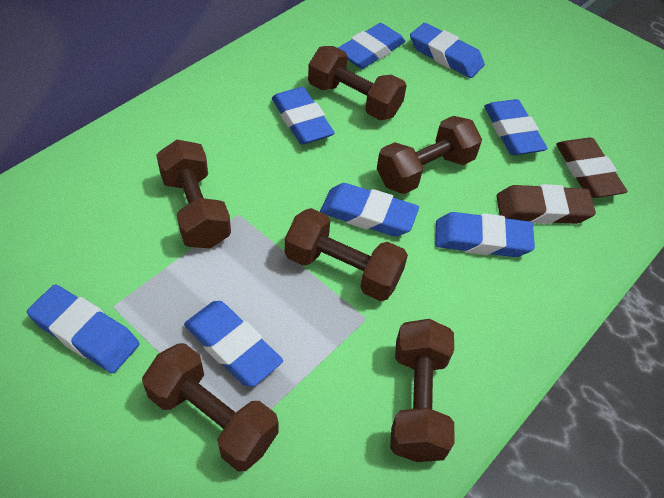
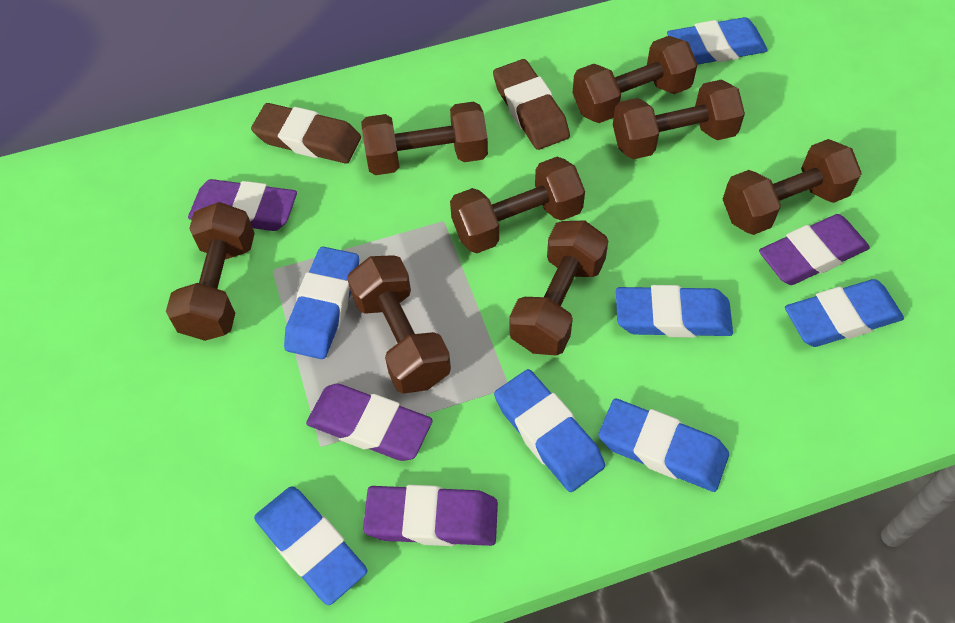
blue eraser: [27,284,139,373] [184,301,283,387] [272,87,335,144] [320,183,419,237] [338,23,405,69] [410,23,485,78] [435,212,535,257] [484,99,548,155] = 8 -> [254,486,367,605] [284,247,359,359] [494,369,605,492] [598,399,729,492] [616,285,733,338] [667,17,768,65] [785,279,904,347] = 7
brown dumbbell: [142,343,278,471] [156,140,231,248] [285,208,408,301] [308,46,407,120] [377,116,482,194] [390,319,454,462] = 6 -> [166,202,255,341] [347,255,451,394] [361,102,488,175] [450,157,585,253] [509,221,608,355] [572,36,697,123] [613,80,745,159] [723,139,862,235] = 8
purple eraser: none = 0 -> [188,179,297,231] [306,383,433,461] [363,485,498,546] [759,214,870,285] = 4

